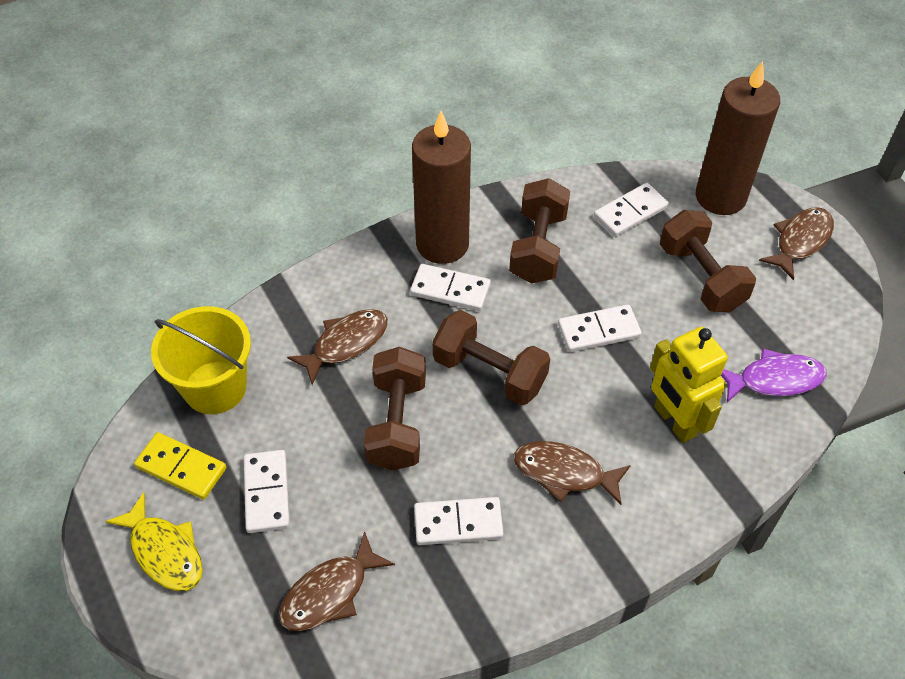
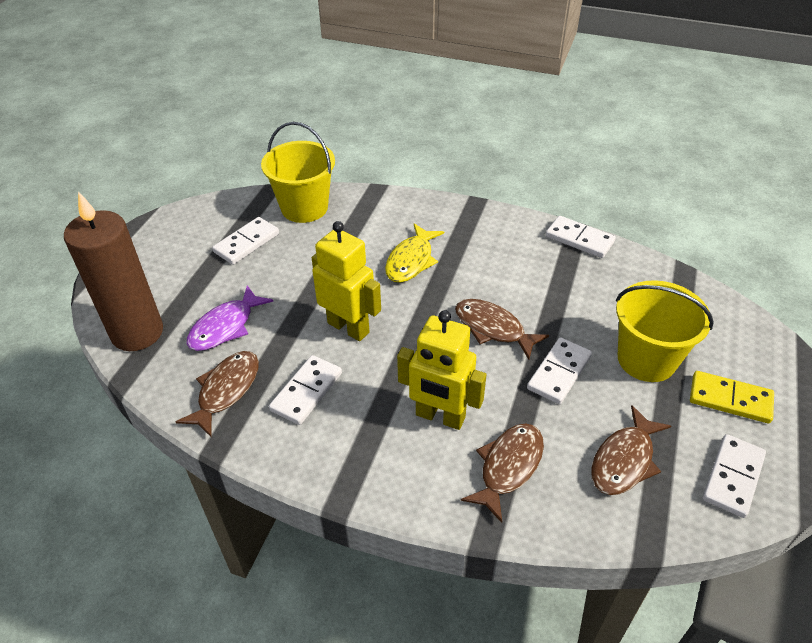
brown candle: [412,111,471,264] [696,61,780,215] = 2 -> [64,191,163,351] = 1
brown dumbbell: [364,347,426,471] [432,310,550,405] [509,178,570,283] [660,210,756,312] = 4 -> none = 0
yellow bucket: [151,306,251,414] = 1 -> [261,122,335,223] [616,280,714,382] = 2
yellow robot: [650,327,728,443] = 1 -> [312,221,381,341] [397,310,486,430] = 2

